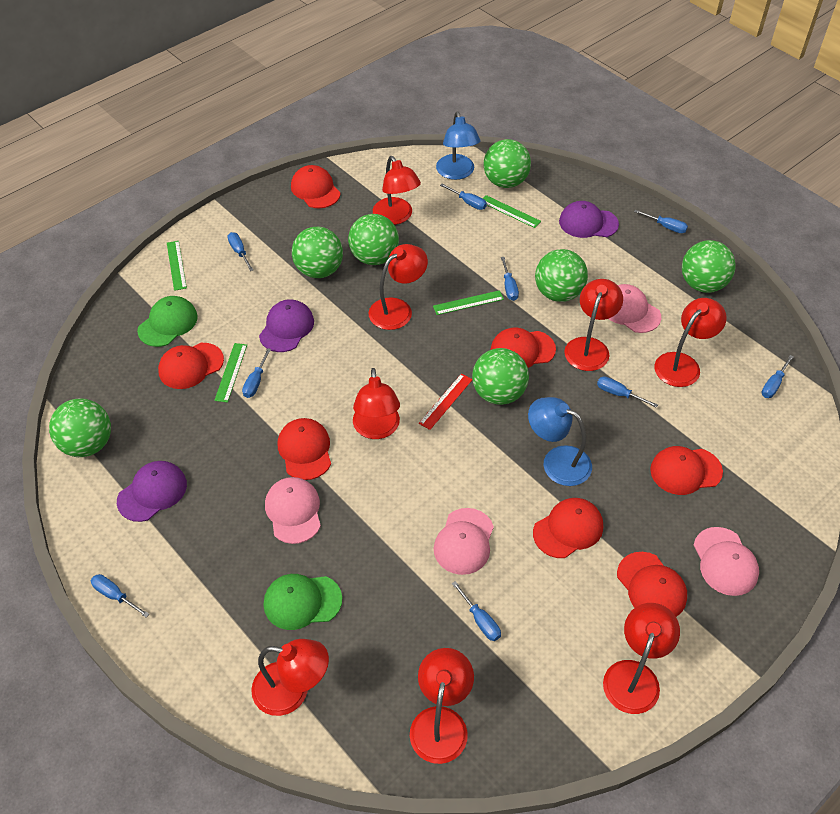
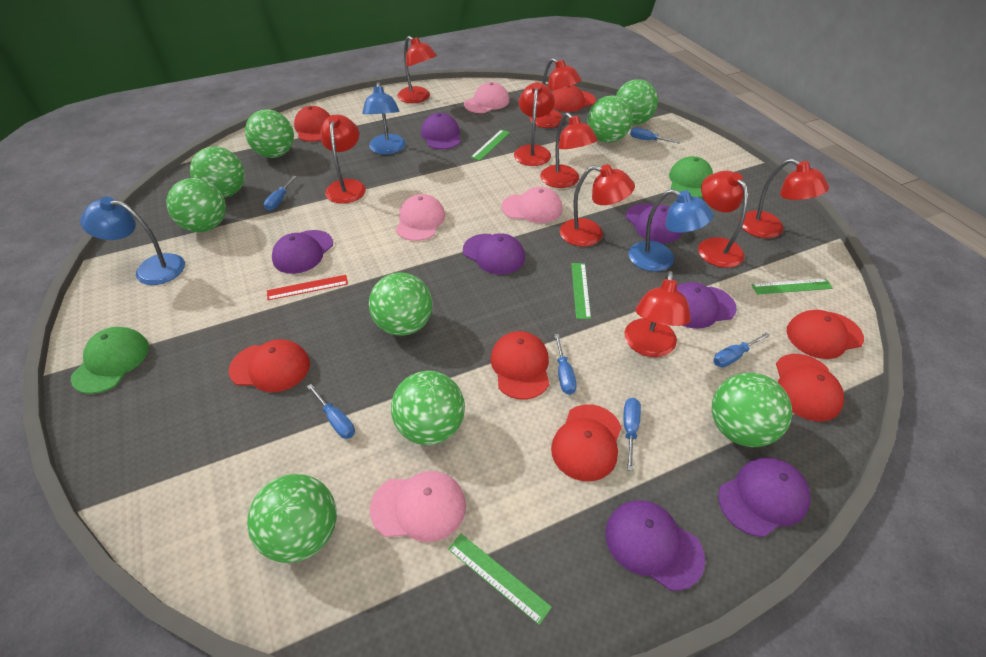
blue lamp: [436,112,481,180] [528,397,592,486] = 2 -> [80,197,185,285] [362,82,406,155] [629,189,714,272] = 3
blue screwdriver: [91,574,149,617] [227,232,253,271] [242,348,271,398] [440,184,487,210] [452,581,501,641] [501,257,519,301] [597,376,658,408] [634,210,688,233] [761,355,794,398] = 9 -> [264,176,297,211] [307,384,355,439] [554,334,577,395] [624,398,641,471] [630,128,680,144] [713,332,770,367] = 6
green ball: [49,399,111,457] [292,227,343,278] [348,214,399,265] [472,348,529,405] [483,139,531,188] [535,249,588,302] [682,240,736,293] = 7 -> [166,178,226,232] [190,146,245,198] [245,109,294,158] [247,474,337,563] [369,273,433,336] [391,371,465,445] [587,96,633,143] [616,79,658,125] [712,373,792,447] = 9
purple cap: [117,461,187,522] [259,299,314,352] [559,201,619,238] = 3 -> [272,230,333,274] [421,113,461,150] [463,233,525,274] [605,500,705,591] [626,203,682,243] [677,282,737,329] [718,457,811,537] = 7
red lamp: [251,639,329,716] [353,368,400,439] [369,244,428,330] [373,156,421,225] [410,648,474,764] [564,279,623,371] [603,603,680,714] [654,298,727,387] = 8 -> [320,115,366,204] [397,36,437,103] [514,82,555,166] [530,58,581,128] [540,113,598,188] [560,164,635,246] [624,271,691,357] [698,171,748,268] [739,159,829,238] = 9

